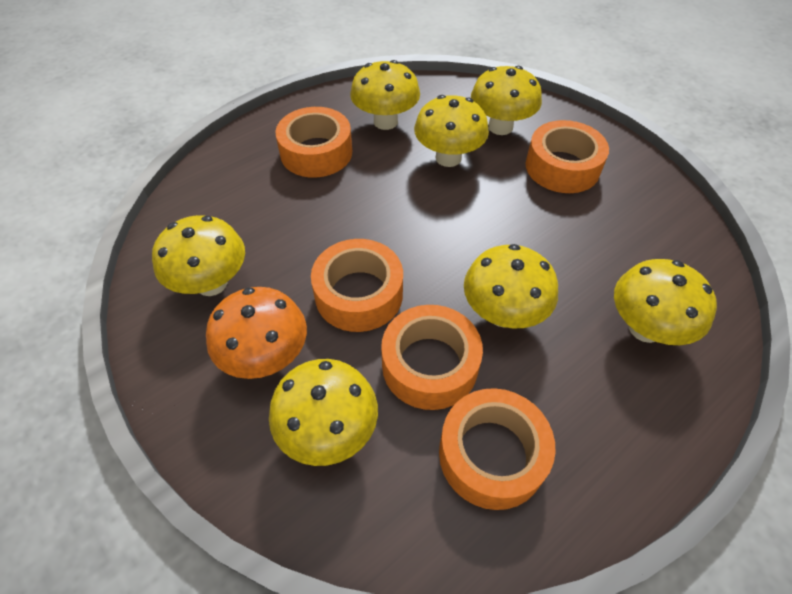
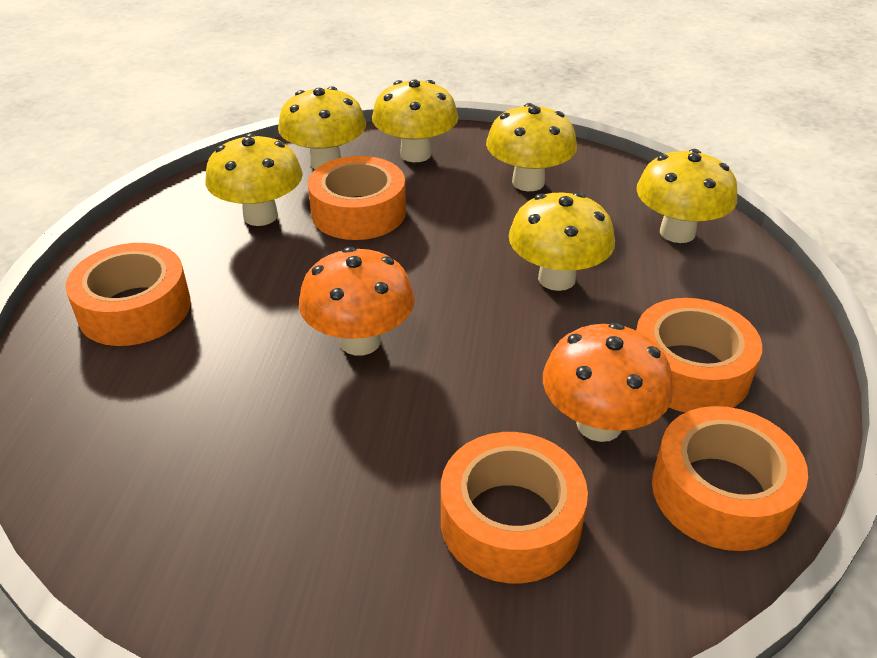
orange mushroom: [206,287,307,379] = 1 -> [299,247,415,356] [543,323,673,442] = 2
yellow mushroom: [152,215,245,296] [269,359,378,466] [350,60,420,130] [414,95,489,167] [464,244,558,328] [471,66,542,135] [614,259,717,345] = 7 -> [205,133,303,226] [278,86,366,169] [372,79,458,162] [486,103,577,191] [509,192,615,291] [636,149,737,243] = 6

